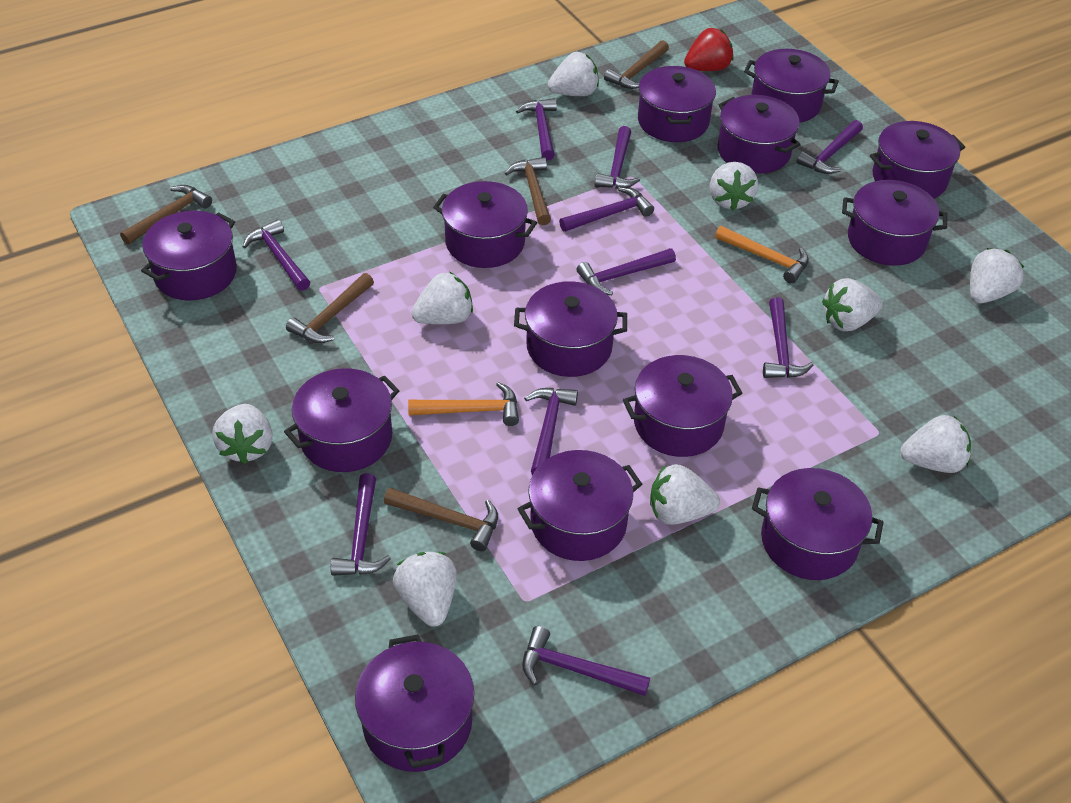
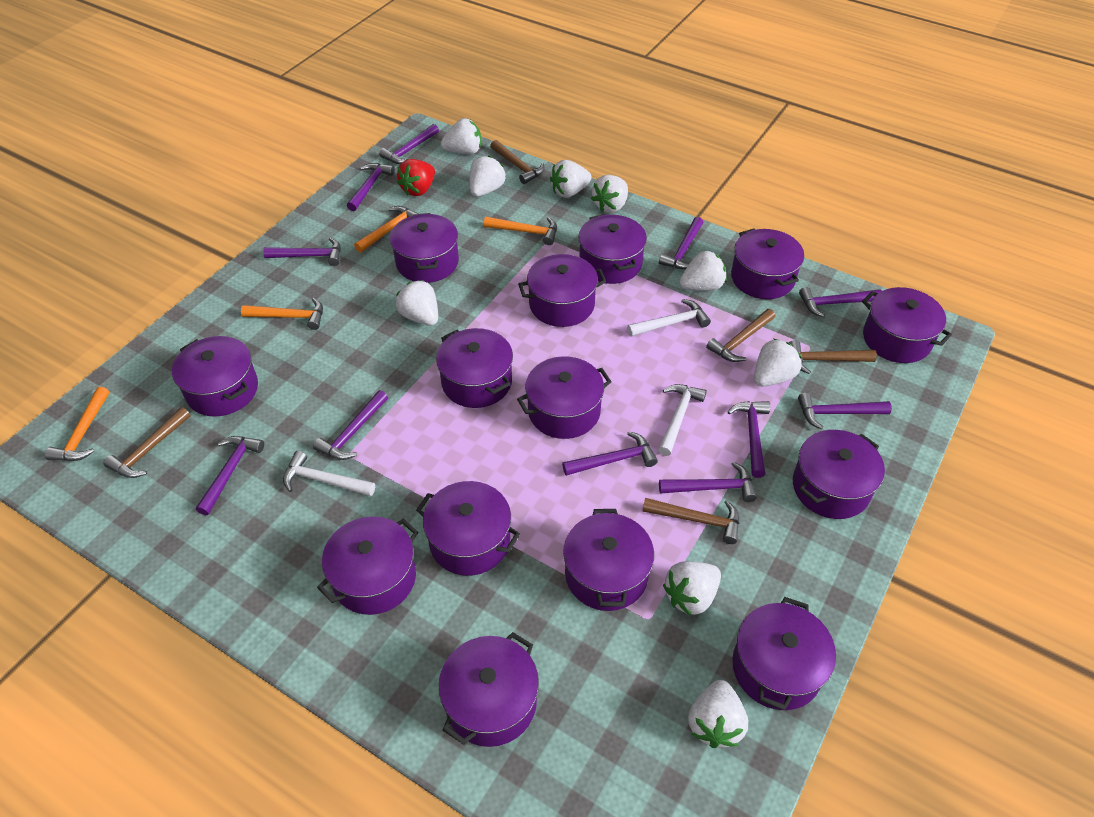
orange hammer: [408,382,519,426] [715,226,809,284] = 2 -> [45,387,109,461] [241,298,323,330] [354,206,419,253] [484,217,557,245] = 4
purple hammer: [243,219,310,291] [331,473,391,576] [516,98,557,160] [522,626,650,696] [524,388,578,475] [559,187,654,232] [577,248,676,295] [595,126,640,189] [763,297,813,378] [796,120,863,174] = 10 -> [196,436,264,515] [263,237,341,266] [313,390,388,460] [347,163,395,211] [379,124,439,164] [562,431,658,476] [659,217,703,269] [659,462,757,502] [728,401,770,478] [798,393,892,430] [799,287,882,317] = 11
purple pot: [141,211,237,300] [284,368,400,472] [355,634,474,772] [433,181,537,268] [514,281,627,377] [518,450,642,561] [623,355,742,457] [638,66,716,142] [718,95,801,173] [744,49,839,123] [752,468,884,580] [842,180,947,266] [870,121,965,199] = 13 -> [172,336,258,417] [317,516,419,615] [390,213,459,283] [416,481,520,576] [436,328,513,408] [439,632,539,747] [517,356,612,439] [518,254,606,327] [563,509,654,611] [578,214,647,284] [731,228,804,299] [732,597,836,710] [793,430,885,519] [862,287,952,363] = 14
white hammer: none = 0 -> [283,451,375,496] [627,299,711,336] [658,384,707,456] = 3

